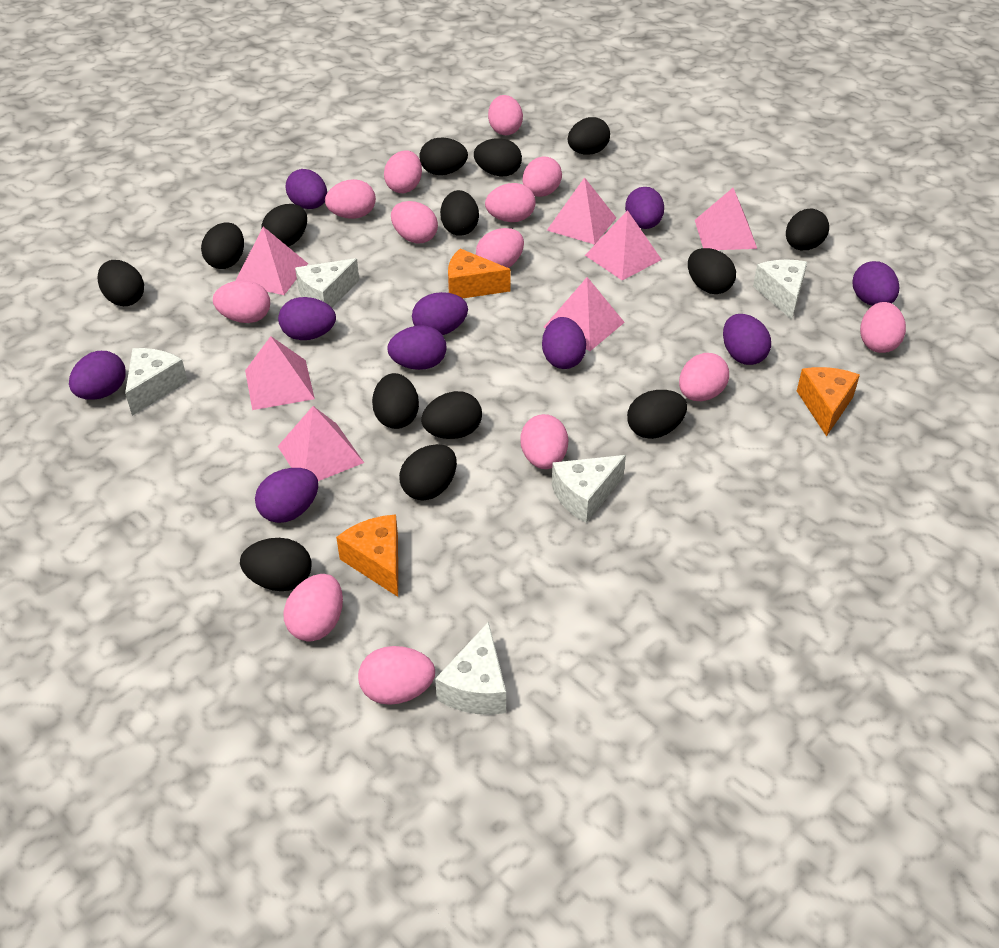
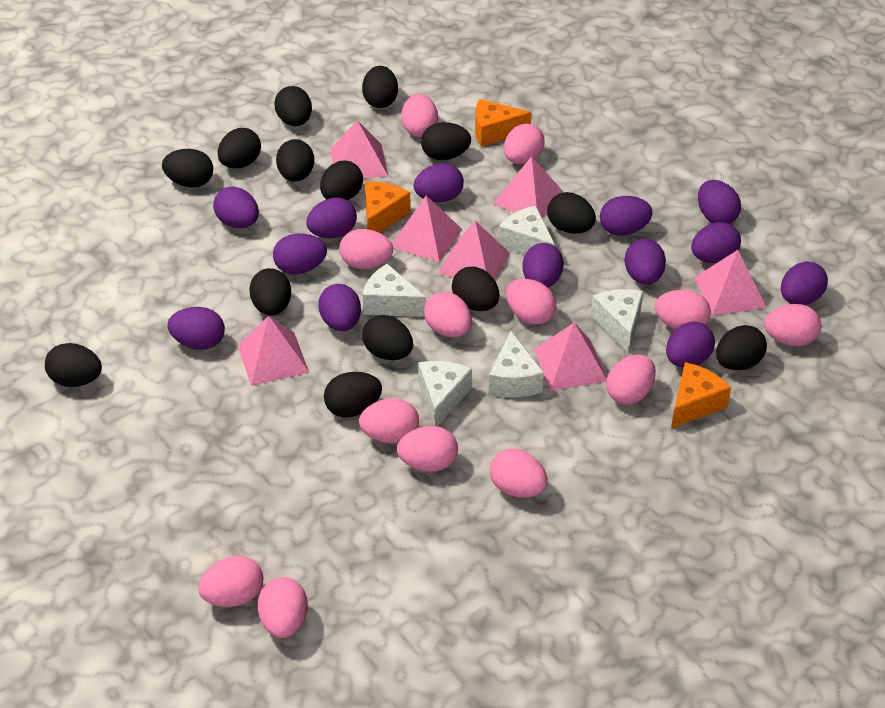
purple egg: [69,351,126,400] [255,468,318,523] [278,297,336,340] [286,169,327,209] [387,325,446,370] [412,292,468,335] [542,317,586,369] [625,187,664,229] [723,314,771,365] [852,261,899,306] = 10 -> [167,307,225,350] [213,187,259,228] [273,233,327,274] [307,197,357,238] [318,284,361,331] [414,163,464,202] [522,243,564,287] [600,196,653,236] [625,239,666,285] [666,322,715,367] [691,222,741,263] [698,180,741,224] [781,261,828,305] = 13

